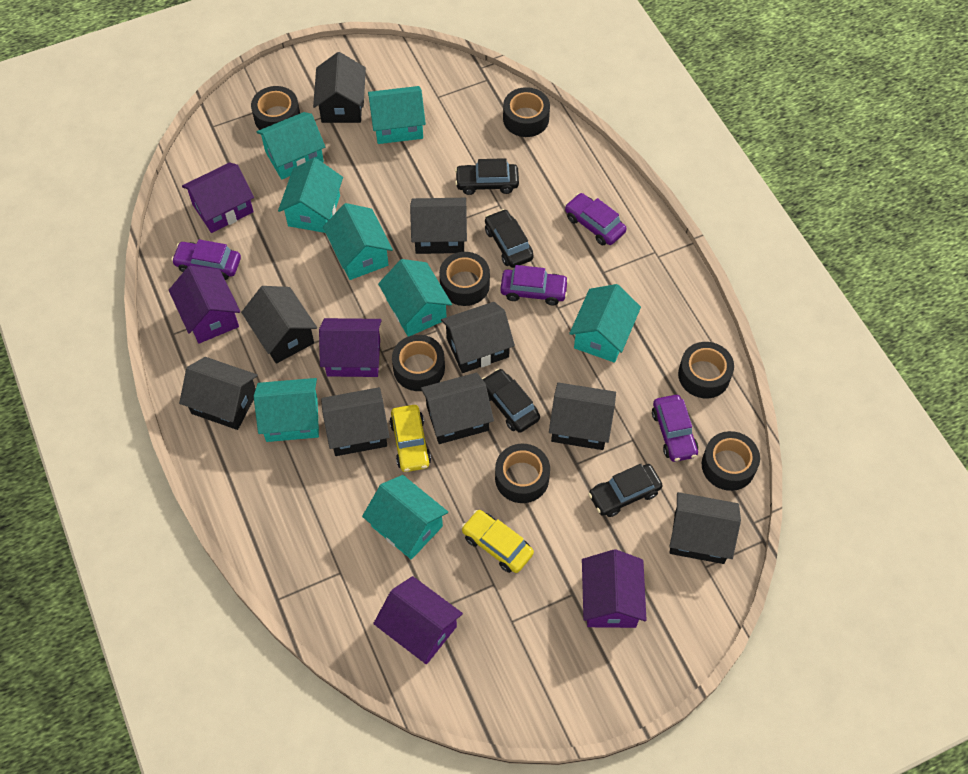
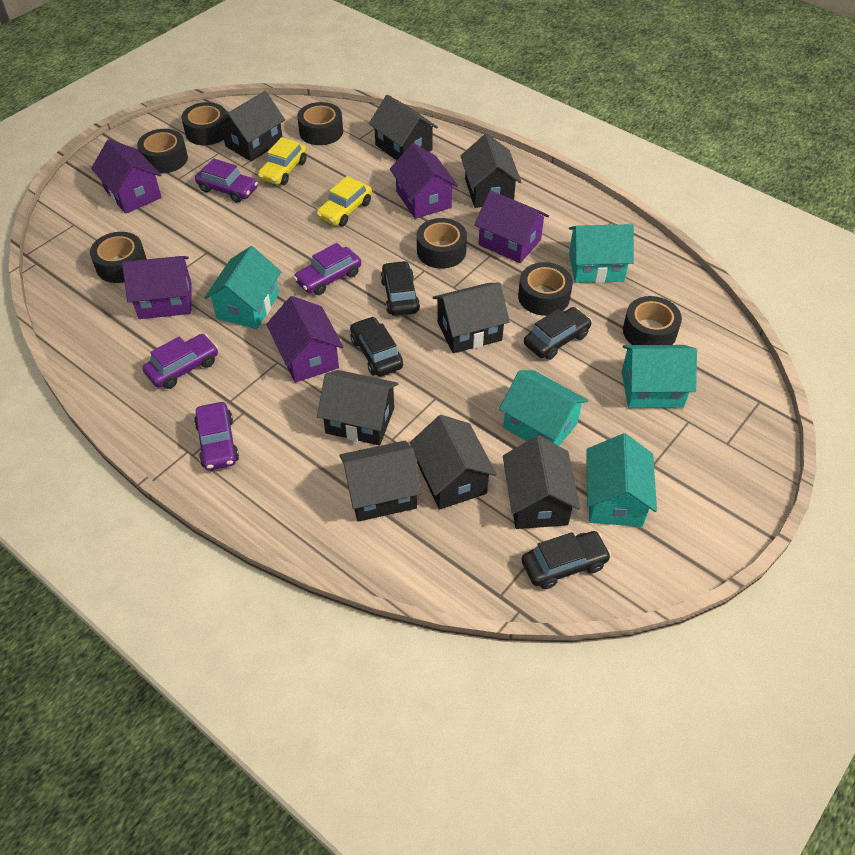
black house: [179,357,258,430] [241,286,317,364] [313,52,366,123] [321,387,389,456] [410,198,467,254] [421,373,494,444] [441,302,515,373] [549,382,616,450] [670,492,741,564] = 9 -> [216,91,285,161] [317,370,398,445] [339,441,422,522] [369,95,438,160] [410,415,497,510] [433,283,510,353] [461,134,521,208] [503,436,580,529] = 8
turquoise house: [254,378,319,442] [256,112,325,180] [278,158,343,233] [323,203,393,280] [362,475,448,560] [368,86,426,144] [378,259,452,336] [569,284,641,363] = 8 -> [204,246,281,329] [499,370,588,446] [569,224,634,283] [586,433,657,527] [622,345,697,408] = 5

